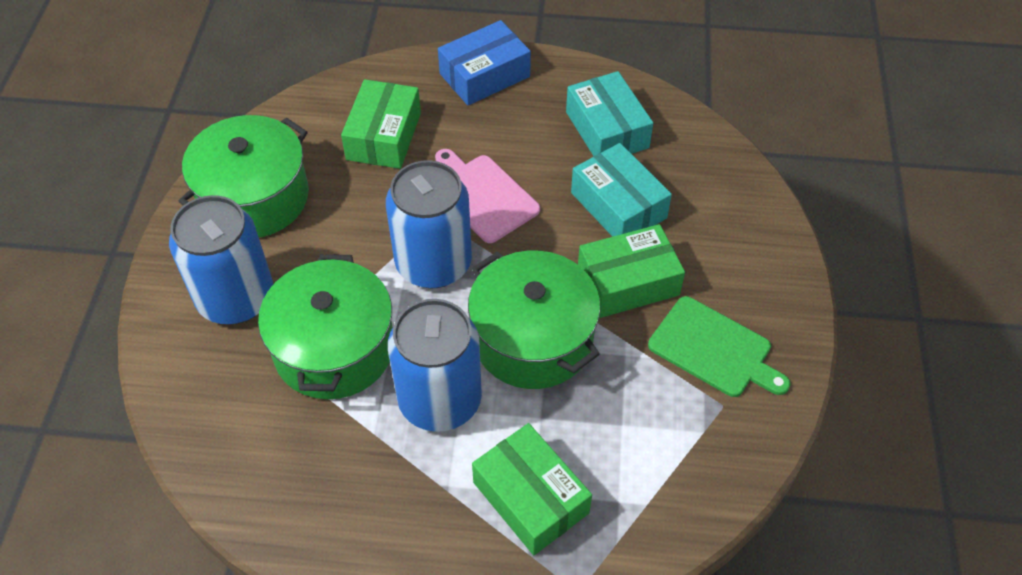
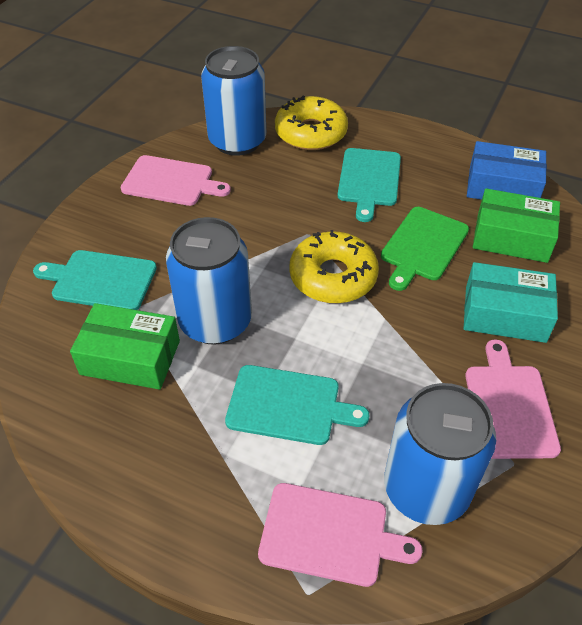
green box: [341,79,421,169] [472,423,592,555] [578,224,685,318] = 3 -> [70,303,180,390] [473,188,560,263] = 2
green pot: [178,115,309,238] [258,254,393,399] [468,251,601,389] = 3 -> none = 0
pink cutting board: [435,149,540,243] = 1 -> [120,155,231,206] [258,483,423,587] [466,339,561,459] = 3
turquoise box: [566,71,653,156] [571,143,672,237] = 2 -> [464,262,558,343] = 1
turquoise cutting board: none = 0 -> [33,250,157,310] [225,365,369,445] [337,148,401,222] = 3
yellow donut: none = 0 -> [275,96,348,150] [289,230,379,303] = 2

